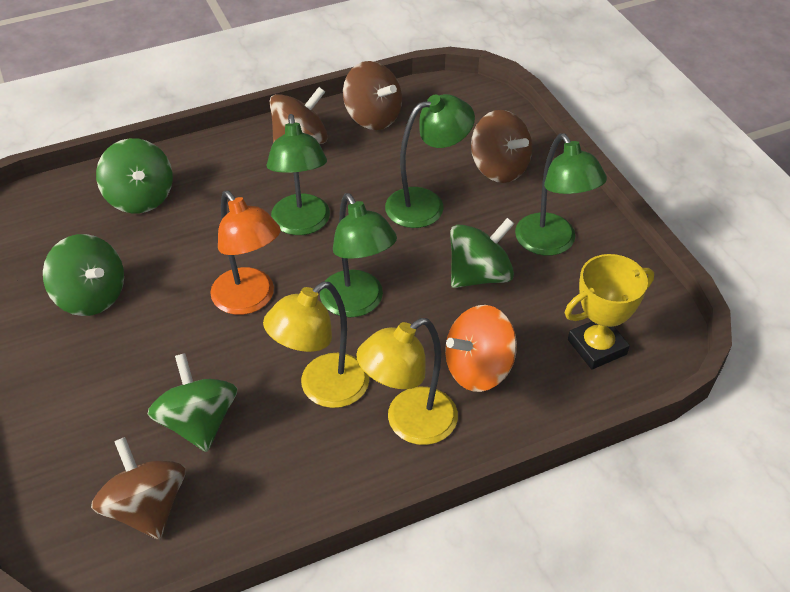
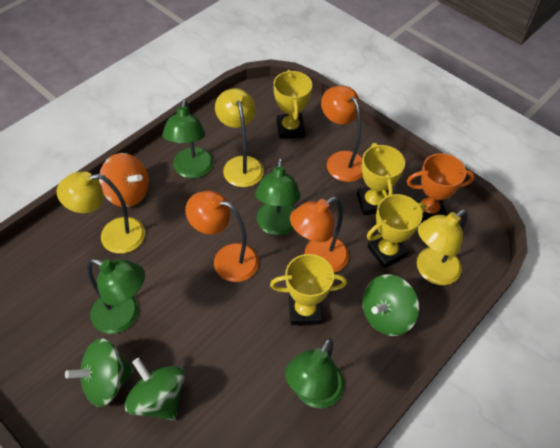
brown spinning top: [91,437,185,540] [270,87,328,144] [343,61,402,130] [471,110,532,183] = 4 -> none = 0
green spinning top: [43,234,124,316] [96,138,173,213] [148,353,237,452] [450,218,514,288] = 4 -> [65,338,134,407] [124,358,185,420] [362,274,419,336] = 3
orange lamp: [210,191,281,315] = 1 -> [185,191,259,282] [290,197,349,273] [321,85,363,182] = 3
orange trophy: none = 0 -> [407,153,475,223] = 1
yellow lamp: [263,282,369,408] [356,318,458,445] = 2 -> [56,172,145,254] [215,88,264,187] [417,209,468,285] = 3
yellow trophy: [565,254,654,370] = 1 -> [270,254,347,325] [273,70,312,139] [357,143,405,216] [367,194,426,268] = 4

